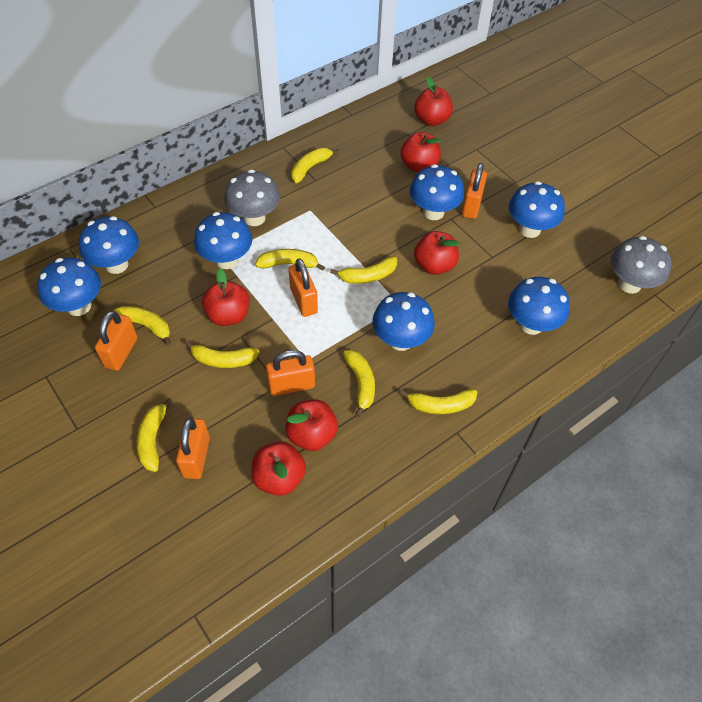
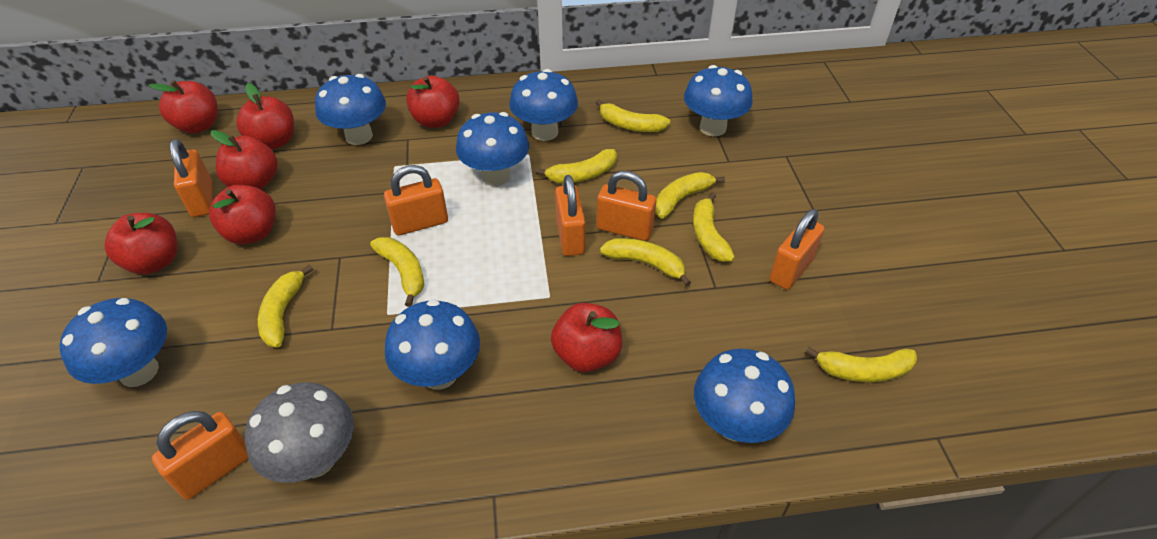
grey mushroom: [224,169,280,226] [611,236,672,294] = 2 -> [245,382,354,483] = 1
orange padlock: [95,311,138,371] [176,418,210,479] [266,350,315,396] [289,258,318,317] [462,163,487,219] = 5 -> [152,411,248,500] [170,139,213,217] [384,165,448,235] [555,175,586,256] [597,171,656,241] [769,209,825,290] = 6
red apple: [202,268,250,326] [251,441,306,496] [285,400,338,451] [401,132,441,172] [414,231,459,275] [415,77,453,126] = 6 -> [104,213,177,274] [149,80,218,134] [209,185,276,244] [211,130,278,189] [236,83,294,150] [406,76,460,128] [551,303,622,372] = 7

